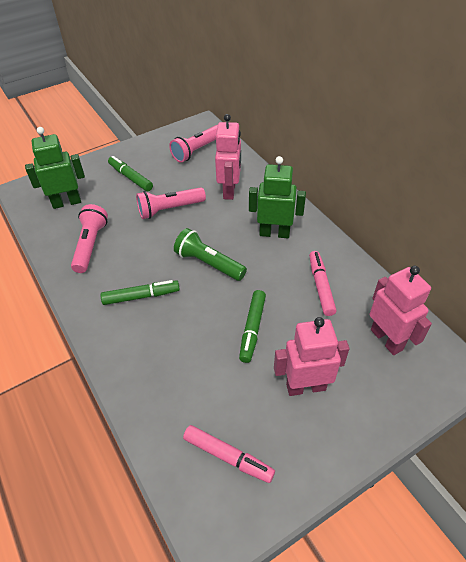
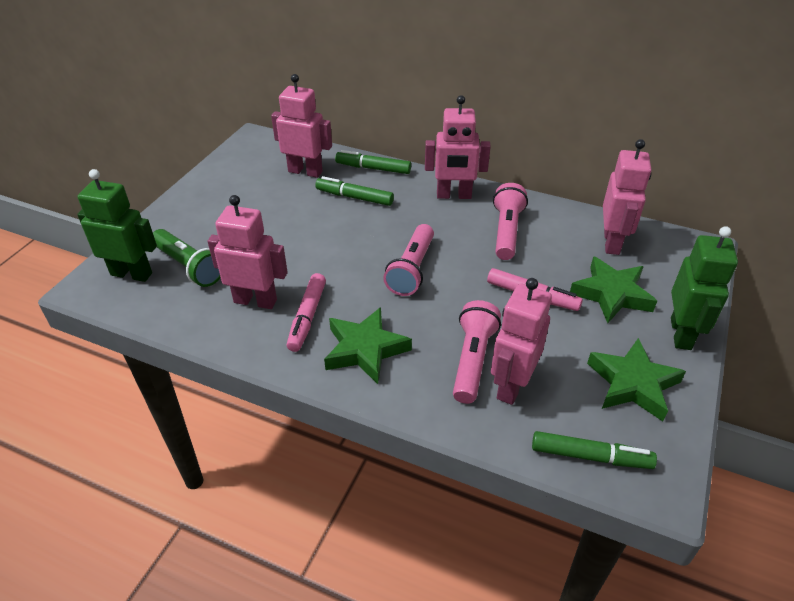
green star: none = 0 -> [324,307,412,384] [570,256,657,323] [587,338,686,422] = 3
pink robot: [215,114,241,200] [274,317,349,396] [370,266,432,355] = 3 -> [207,195,288,309] [271,74,332,178] [425,95,491,199] [491,278,552,405] [603,139,651,255] = 5

